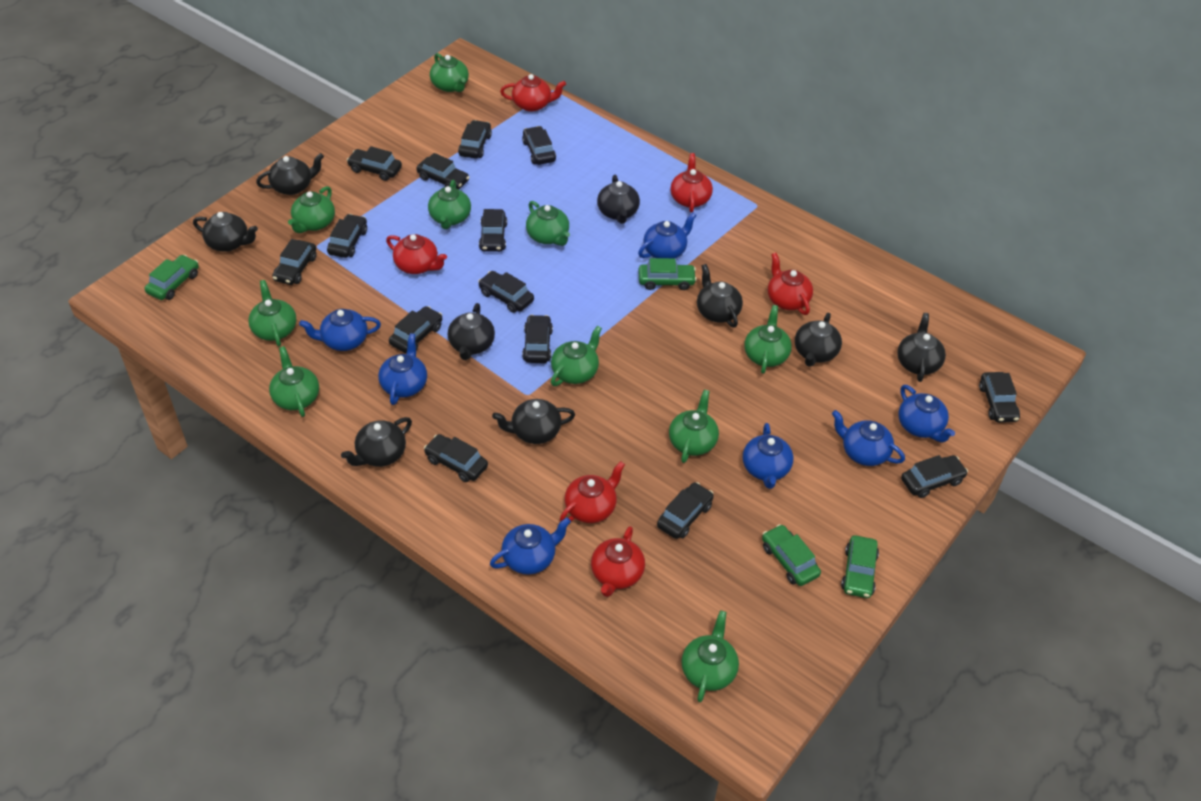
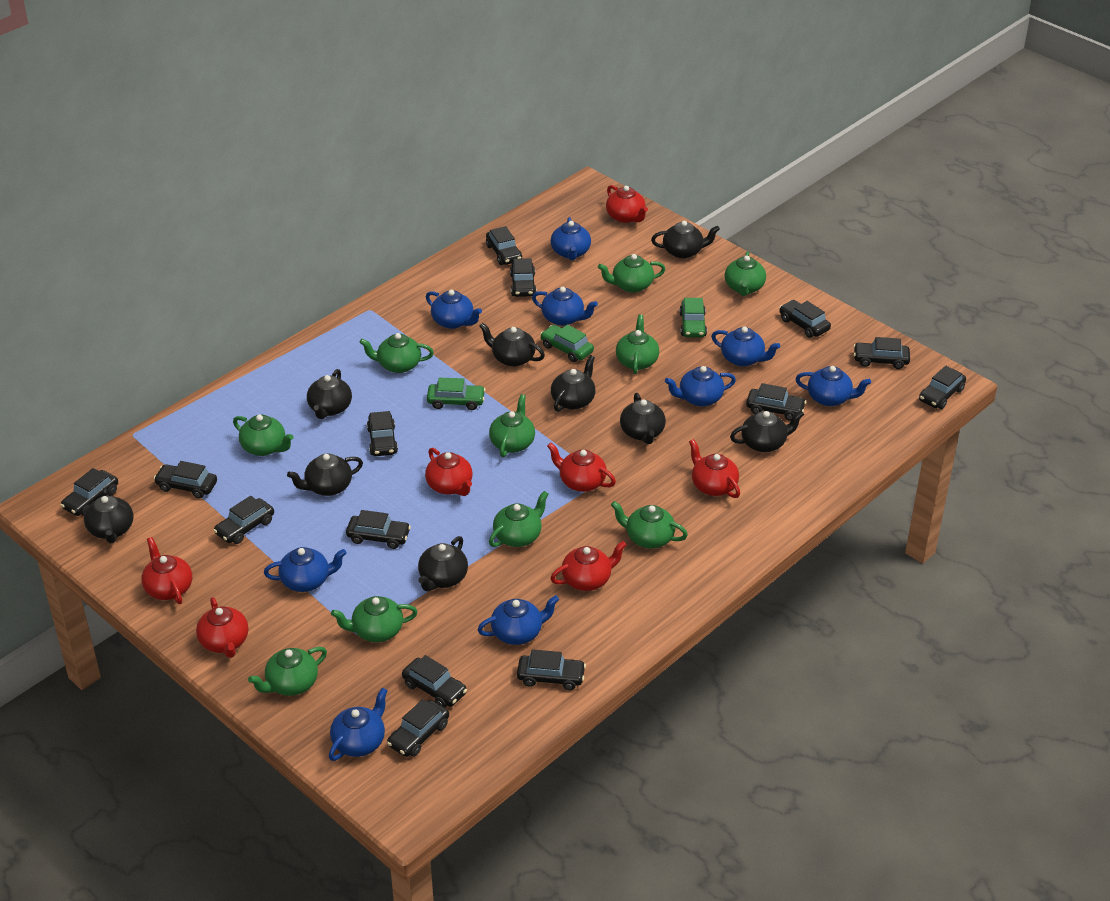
blue teapot: [299,309,381,351] [378,333,427,405] [490,517,571,575] [638,212,697,258] [743,423,793,489] [832,410,905,466] [898,385,955,443] = 7 -> [264,547,347,592] [329,688,388,761] [426,290,482,329] [478,595,559,645] [532,287,598,326] [551,217,591,260] [665,366,736,407] [711,327,780,367] [796,366,871,406] = 9
green car: [144,255,199,300] [638,258,697,290] [762,524,821,586] [841,535,879,598] = 4 -> [427,378,485,410] [540,325,594,362] [679,298,707,337] = 3
red teapot: [386,234,447,274] [500,74,566,112] [560,461,625,523] [591,526,645,597] [670,153,713,212] [768,253,813,315] = 6 -> [141,537,192,604] [196,597,249,658] [425,448,472,496] [547,442,616,492] [550,541,627,591] [606,185,648,223] [689,439,740,498] = 7

